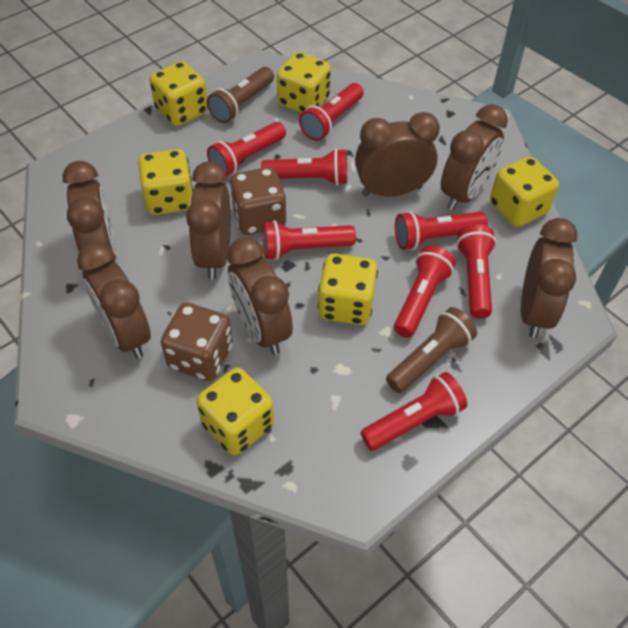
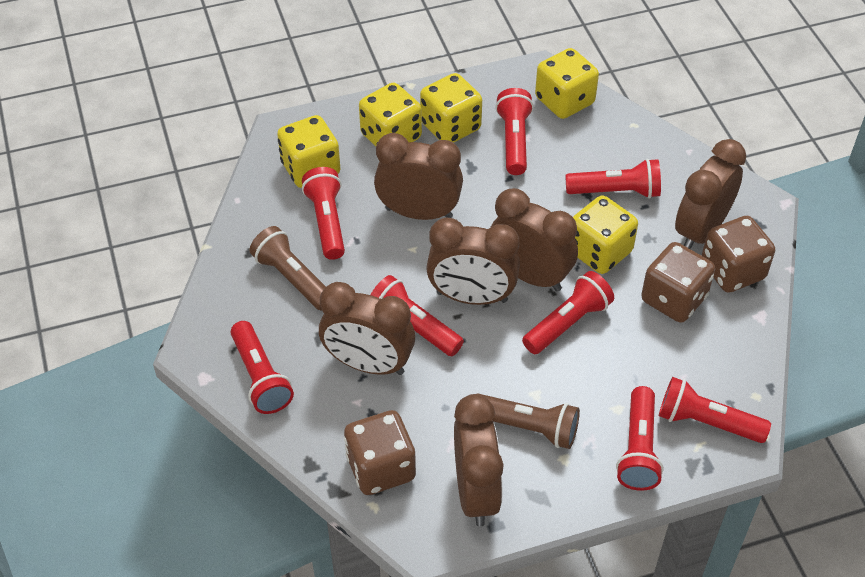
brown clock: [63,161,117,261] [77,242,151,359] [186,162,231,280] [227,237,293,355] [355,112,440,197] [441,104,508,211] [521,218,577,338] = 7 -> [319,282,415,375] [374,133,463,220] [426,218,520,305] [454,394,503,526] [491,188,578,292] [675,139,746,249] = 6
brown dice: [161,303,233,381] [229,167,286,235] = 2 -> [344,410,416,495] [641,242,715,323] [701,216,775,293] = 3
yellow dice: [138,149,193,215] [149,61,208,126] [196,368,274,455] [277,52,331,113] [318,254,378,325] [490,157,559,227] = 6 -> [277,115,340,188] [359,83,422,146] [420,73,482,143] [535,48,599,119] [573,195,638,274] = 5

